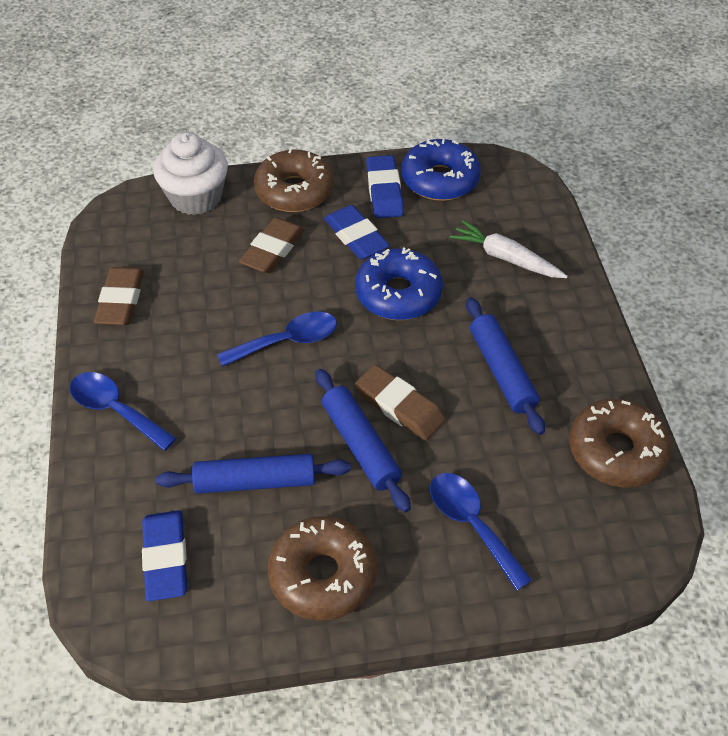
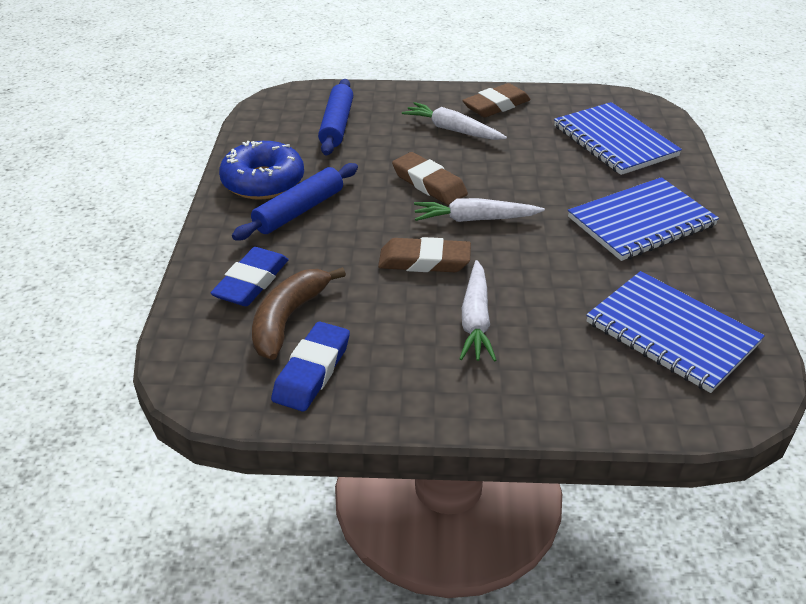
blue donut: [355,247,443,320] [401,138,481,201] = 2 -> [219,141,304,200] = 1
blue eraser: [142,510,187,601] [324,205,390,260] [366,155,404,218] = 3 -> [210,247,289,306] [271,322,350,412] = 2
blue notebook: none = 0 -> [554,102,682,175] [568,177,719,261] [586,271,765,393] = 3
blue rolling pin: [156,454,351,494] [316,369,411,513] [466,297,545,435] = 3 -> [232,163,358,240] [318,79,353,155] = 2
blue spoon: [70,372,177,451] [217,312,337,367] [430,473,532,591] = 3 -> none = 0
brown banana: none = 0 -> [252,267,346,360] = 1
brown donut: [254,148,334,212] [268,516,377,621] [569,398,671,487] = 3 -> none = 0
white carrot: [450,220,568,278] = 1 -> [402,102,507,140] [414,198,545,222] [459,260,496,362] = 3
white cupcake: [153,132,228,215] = 1 -> none = 0

